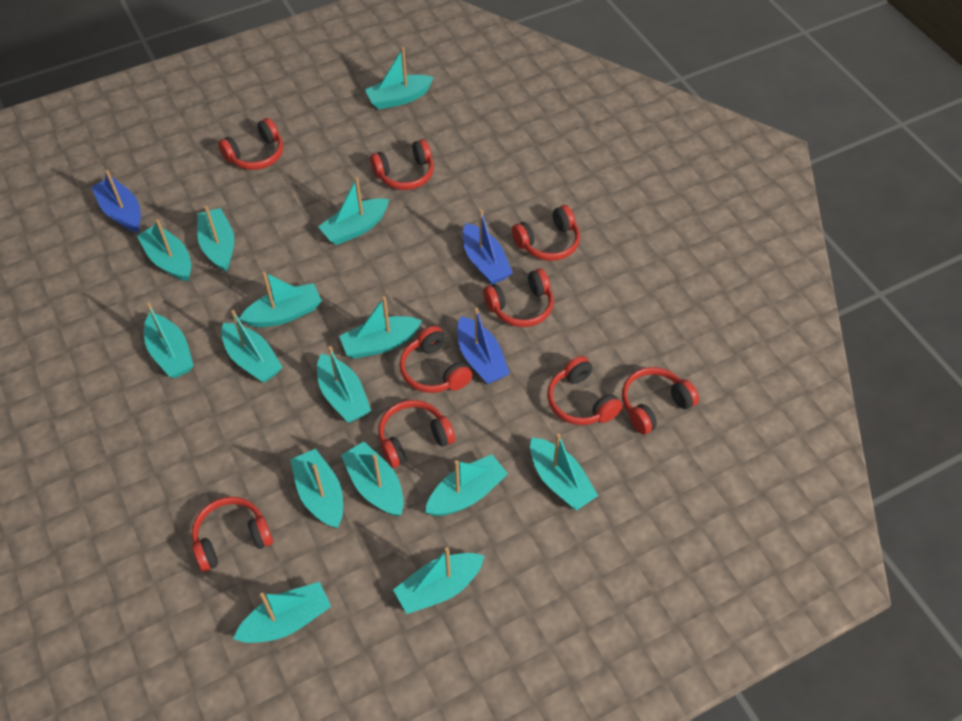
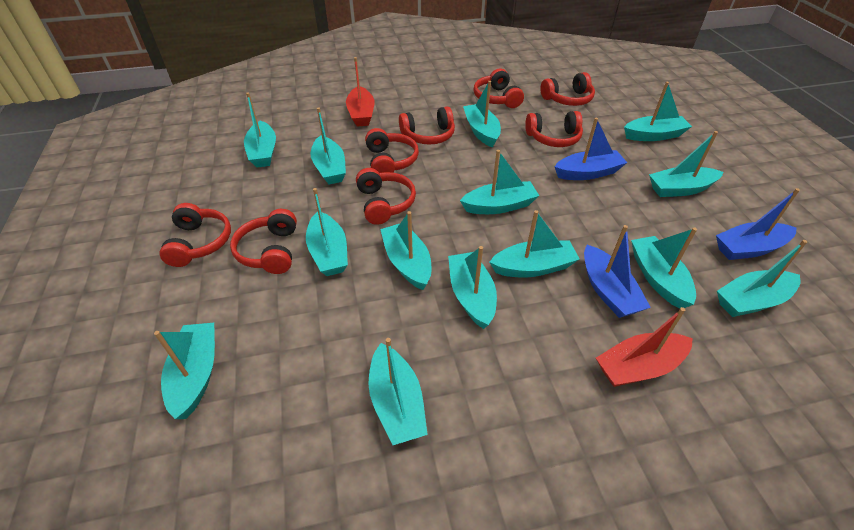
red boat: none = 0 -> [346,57,375,127] [596,307,693,387] = 2
red headphones: [192,497,273,572] [218,118,283,170] [370,139,434,190] [378,400,455,468] [399,326,472,393] [483,268,554,327] [512,205,580,261] [547,356,623,425] [622,367,699,435] = 9 -> [160,203,231,267] [230,209,297,274] [356,168,416,225] [365,128,419,173] [399,106,455,145] [474,69,524,108] [525,111,583,147] [540,72,595,106] = 8
turquoise boat: [137,219,191,281] [144,302,194,378] [197,206,235,272] [221,310,283,383] [233,582,331,643] [239,272,322,327] [290,449,343,528] [317,346,371,423] [318,177,389,245] [339,296,422,359] [341,442,404,517] [365,47,434,110] [393,547,484,614] [425,454,508,516] [530,433,598,511] = 15 -> [154,323,215,419] [244,92,276,167] [306,188,348,276] [310,107,346,185] [368,338,428,445] [380,211,431,290] [448,246,497,329] [460,150,539,214] [463,81,501,148] [489,210,580,277] [624,82,692,141] [631,228,697,309] [649,131,724,197] [717,240,807,317] = 14

